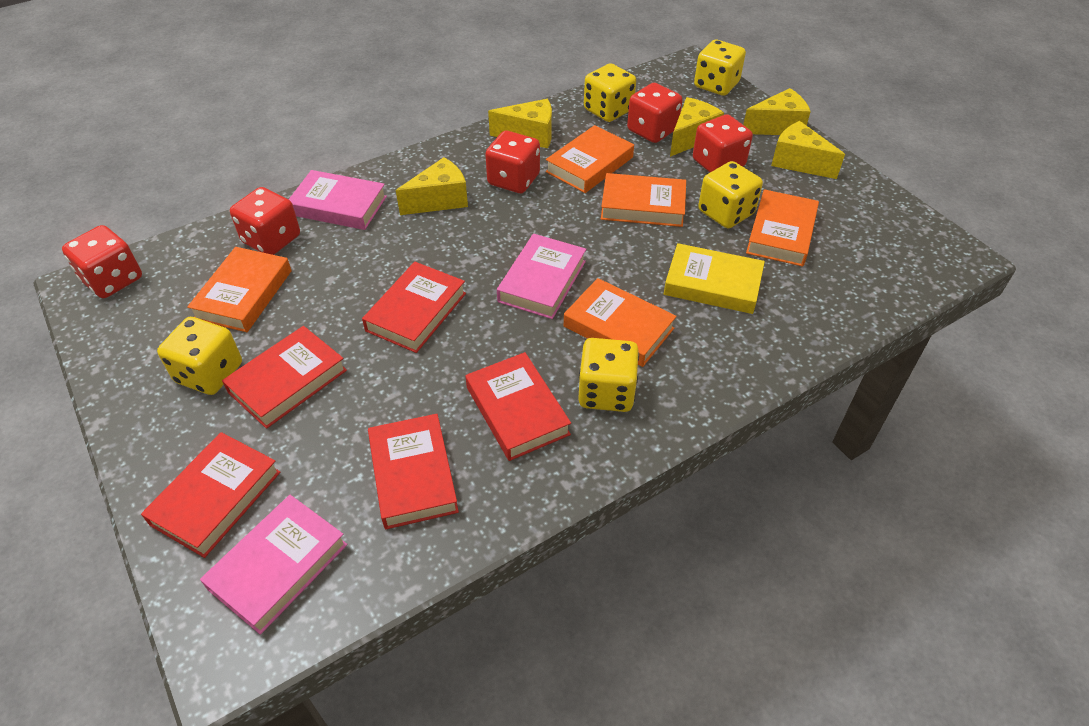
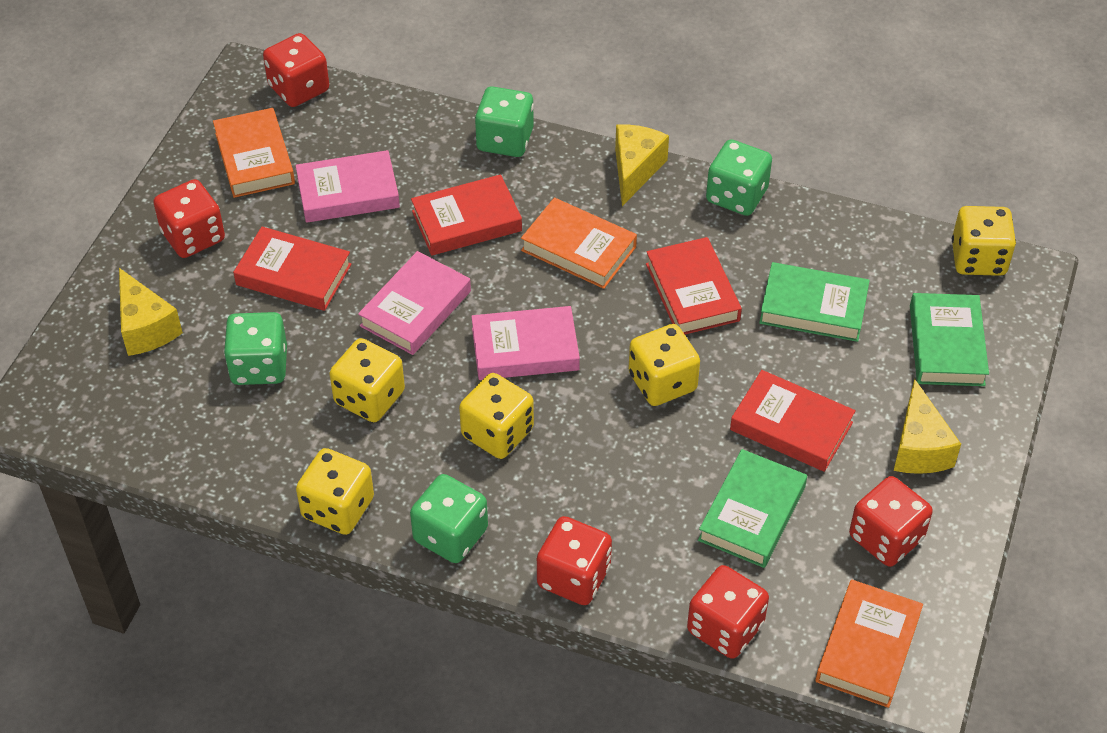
green book: none = 0 -> [698,449,807,568] [759,262,870,342] [910,293,989,386] = 3
green dice: none = 0 -> [224,312,287,385] [410,474,488,563] [475,86,534,157] [706,139,772,216] = 4
orange book: [187,247,291,332] [546,125,634,193] [564,278,677,367] [601,173,686,227] [746,189,819,267] = 5 -> [213,108,295,198] [521,198,637,289] [815,580,923,708] = 3
red book: [141,432,280,558] [222,326,347,429] [362,262,466,353] [368,414,459,529] [465,352,571,461] = 5 -> [233,227,351,311] [411,174,522,256] [646,237,742,334] [730,370,856,472] = 4
yellow book: [664,243,765,314] = 1 -> none = 0
yellow cheese: [396,157,468,215] [488,99,552,149] [670,97,724,157] [743,88,811,135] [771,121,845,179] = 5 -> [119,268,183,356] [615,124,669,206] [894,379,961,474] = 3

